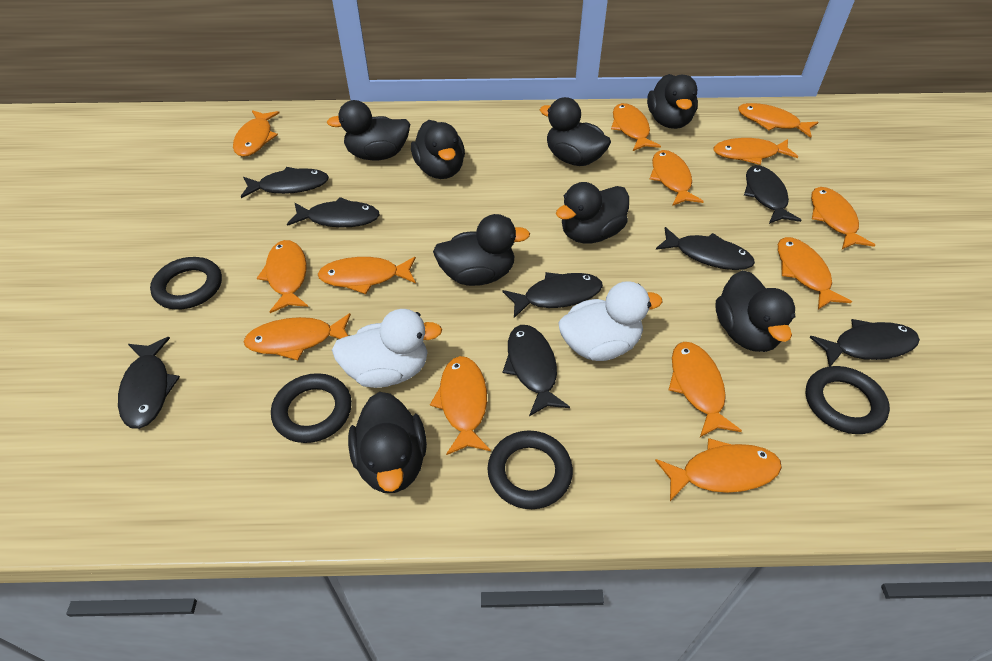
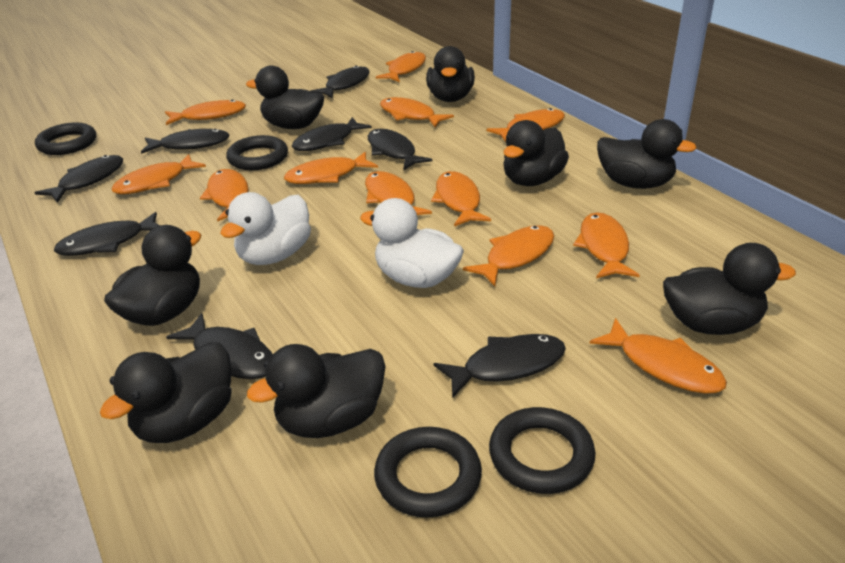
orange fish: [233,110,279,157] [243,313,351,360] [257,240,308,313] [318,257,416,294] [430,356,491,455] [611,103,661,151] [650,150,704,206] [655,438,782,501] [669,342,742,437] [713,138,798,165] [738,103,818,138] [778,237,852,310] [811,187,875,249] = 13 -> [111,154,206,194] [165,99,246,125] [200,169,249,221] [284,152,378,184] [365,171,432,215] [376,51,426,82] [380,97,454,127] [431,171,491,226] [463,225,554,286] [486,108,565,142] [573,213,640,278] [589,318,727,394] = 12

